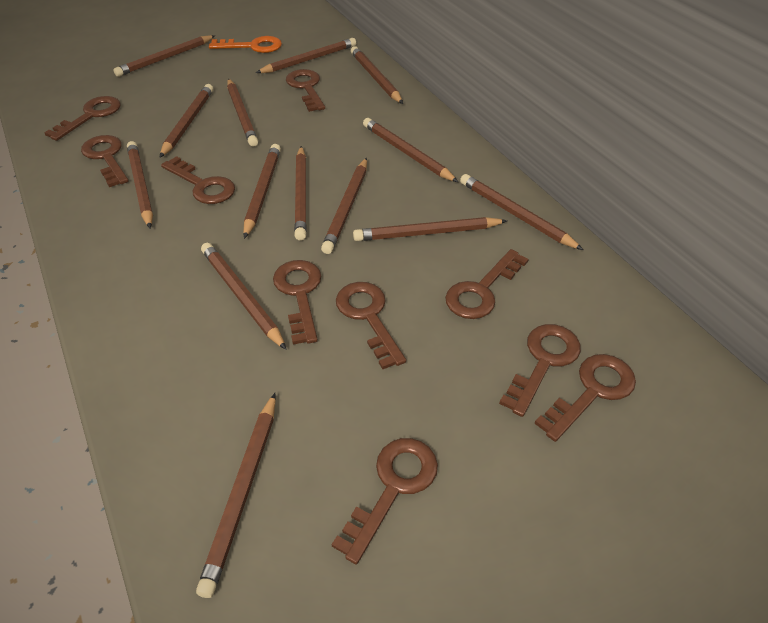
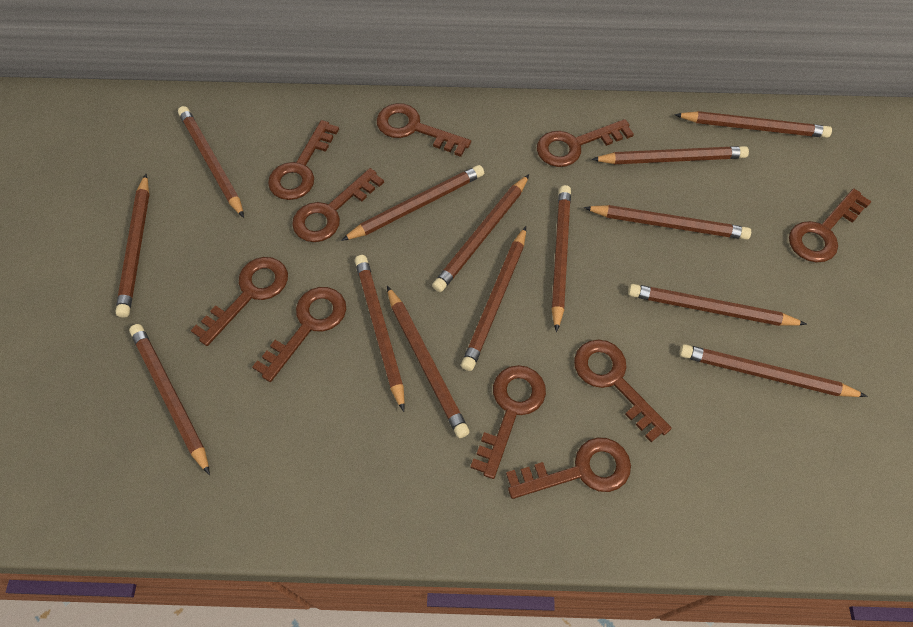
orange key: [209,36,282,53] = 1 -> none = 0

